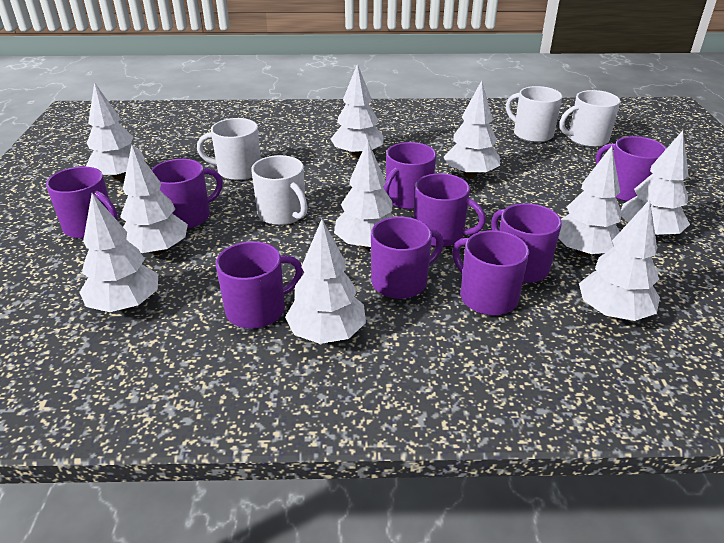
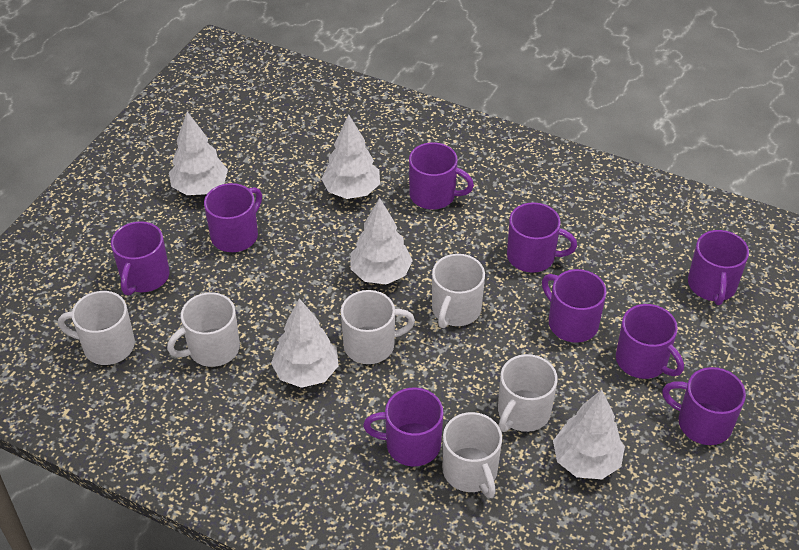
white mug: [197,118,261,180] [251,155,307,225] [506,86,562,142] [559,90,620,147] = 4 -> [58,291,135,365] [167,292,240,367] [341,290,415,364] [432,254,485,328] [442,412,502,498] [498,354,558,432] = 6
white tree: [79,193,158,312] [86,82,145,181] [120,145,188,255] [285,219,366,344] [331,64,384,158] [334,140,394,249] [444,81,500,178] [558,146,622,256] [579,200,660,321] [621,130,690,236] = 10 -> [169,112,228,195] [271,298,339,388] [321,115,380,199] [350,198,413,284] [553,390,625,479] = 5

